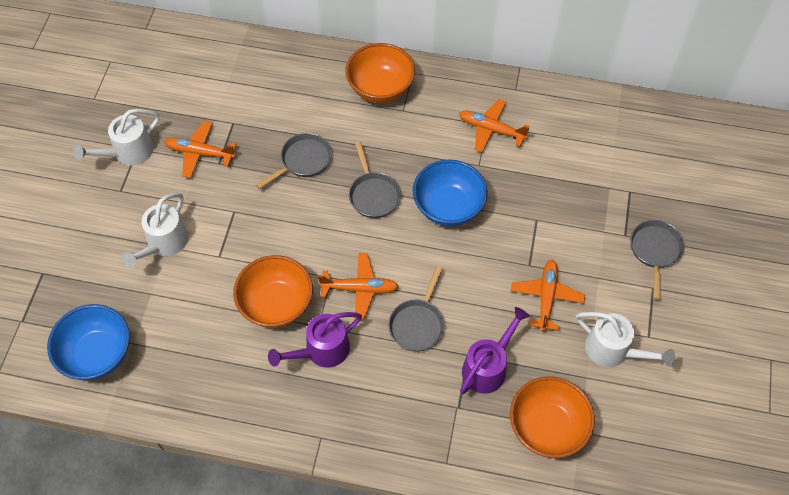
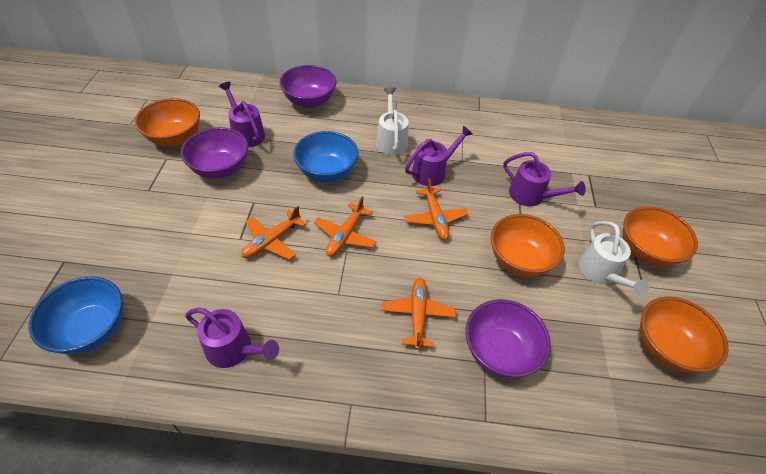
grey pan: [256,133,332,189] [349,142,401,218] [388,266,445,352] [631,220,685,300] = 4 -> none = 0
orange bowl: [233,255,313,328] [345,43,415,103] [510,376,595,458] = 3 -> [135,98,200,146] [491,214,565,277] [623,206,698,267] [640,297,729,373] = 4
purple bowl: none = 0 -> [181,127,248,179] [279,65,336,108] [466,299,551,378] = 3
purple watering can: [268,312,362,367] [460,307,530,394] = 2 -> [185,308,279,368] [219,82,265,147] [405,125,473,186] [503,152,586,207] = 4
white watering can: [74,109,159,165] [122,193,188,268] [576,312,675,367] = 3 -> [376,87,409,155] [578,221,649,296] = 2

